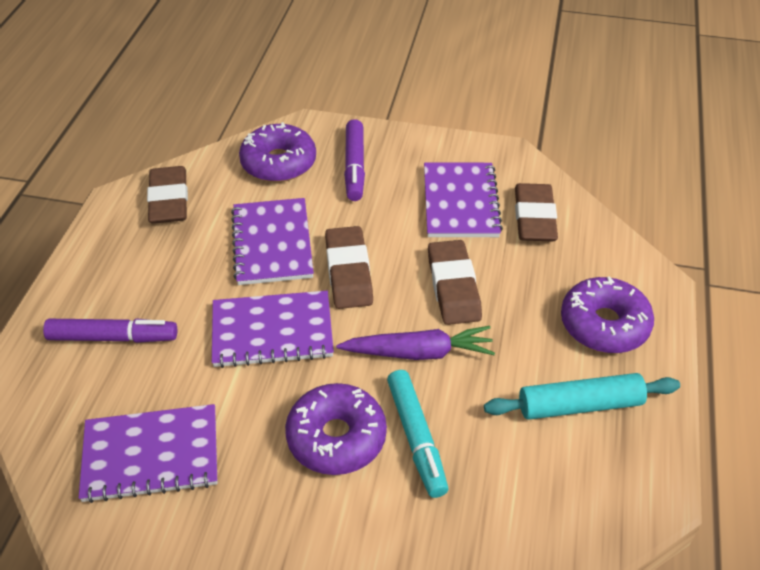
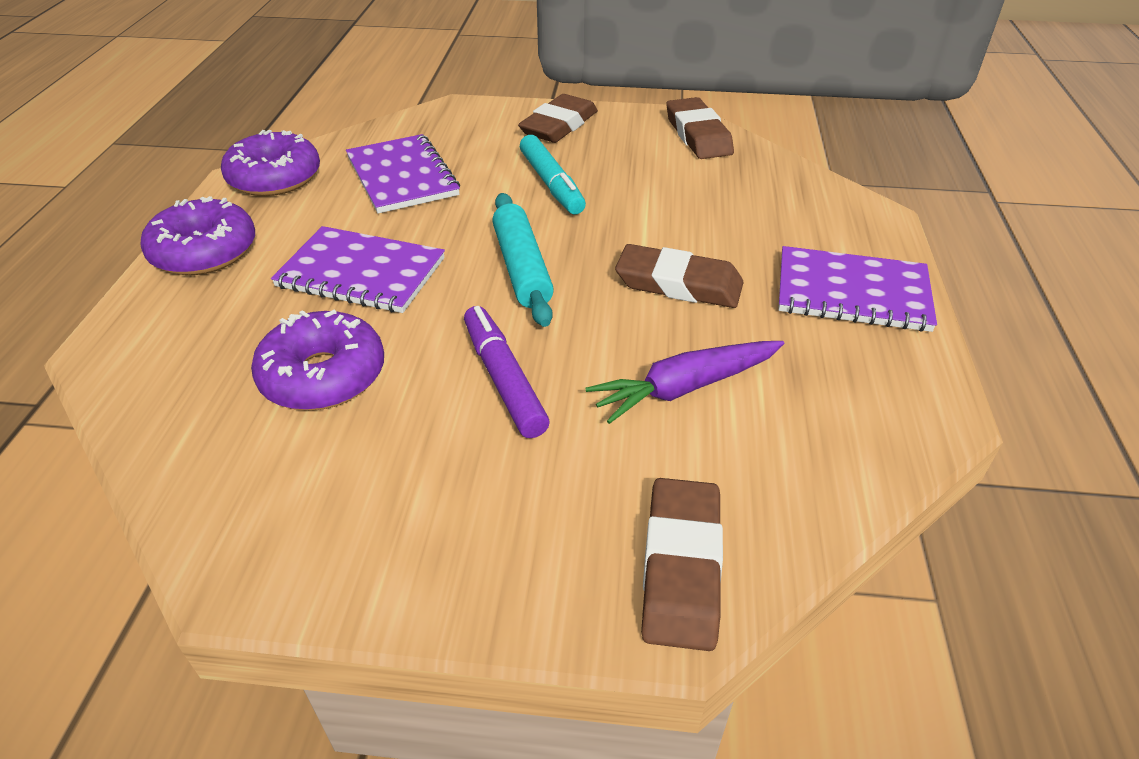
purple marker: [43,318,177,343] [344,119,365,201] = 2 -> [464,306,550,438] = 1
purple notebook: [79,404,218,503] [212,291,334,368] [231,198,314,285] [424,163,503,237] = 4 -> [271,226,445,313] [346,134,460,213] [778,246,937,332] = 3

